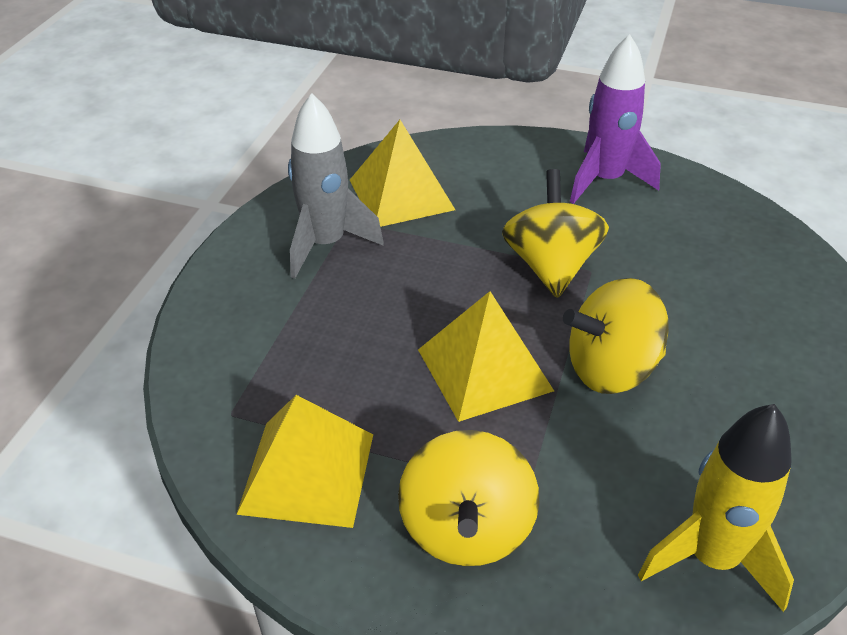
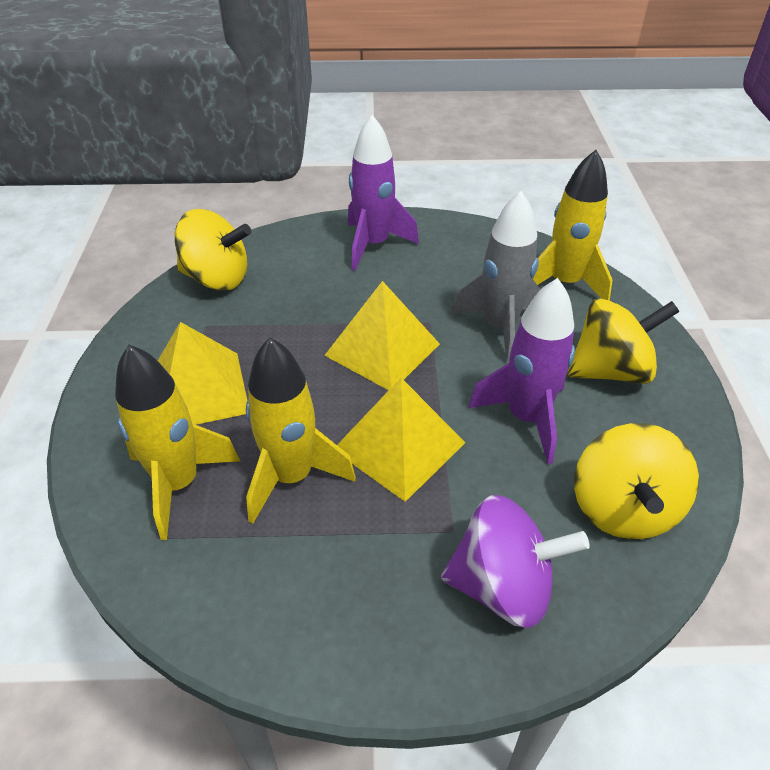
purple rocket: [570,34,661,204] = 1 -> [348,115,419,270] [468,278,575,464] = 2
purple spinning top: none = 0 -> [441,495,589,628] = 1
yellow rocket: [638,404,794,612] = 1 -> [115,345,240,540] [246,337,356,524] [533,150,612,301] = 3

